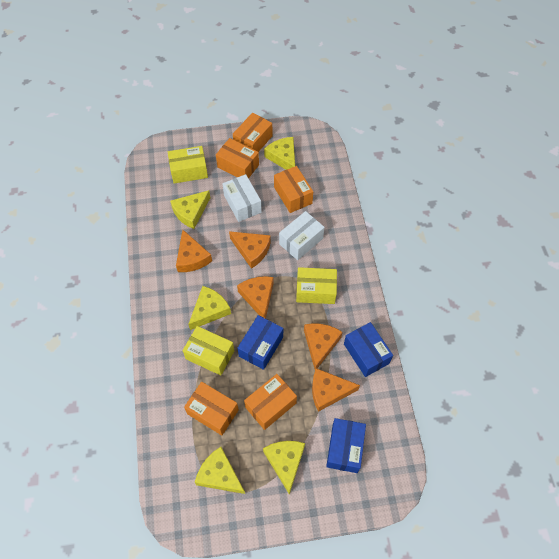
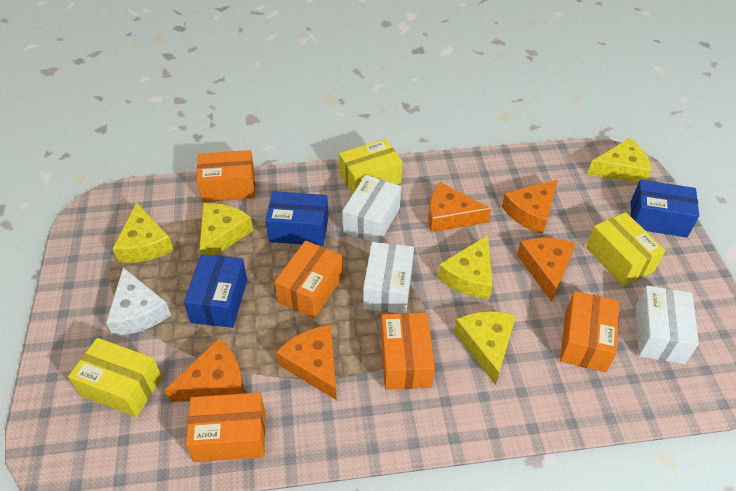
white box: [222,174,262,222] [279,211,325,260] = 2 -> [343,175,401,243] [363,242,414,314] [635,286,699,364] = 3
white cheese: none = 0 -> [106,267,171,336] = 1

